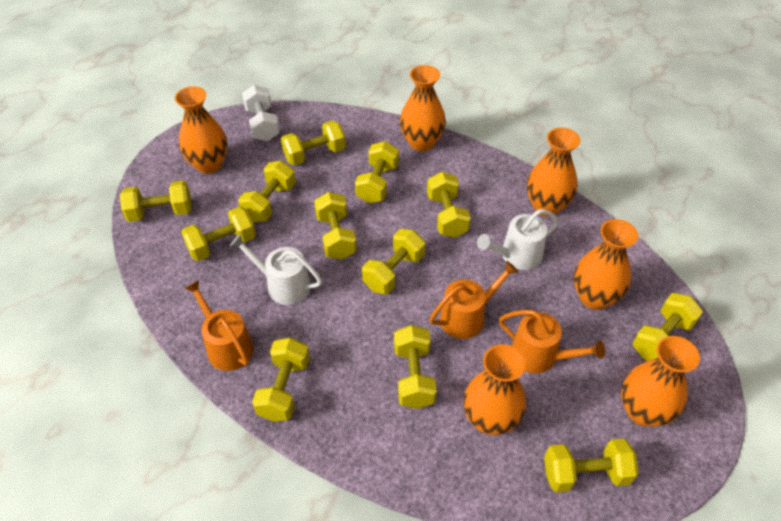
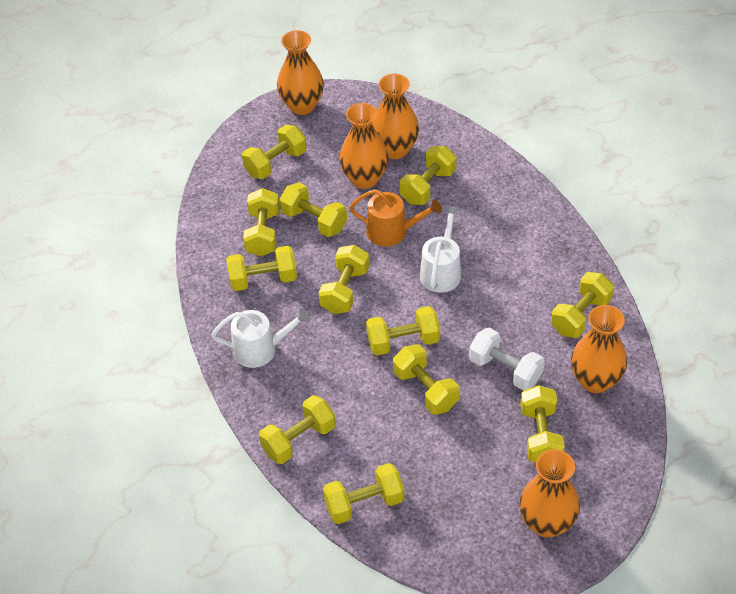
orange vase: [175,86,228,174] [400,65,446,151] [463,344,526,435] [527,128,580,216] [574,219,638,310] [621,336,700,427] = 6 -> [277,30,324,115] [339,103,388,189] [372,74,419,159] [519,449,580,538] [571,305,627,393] = 5
orange watering can: [184,280,254,371] [430,261,518,339] [499,310,605,373] = 3 -> [349,189,442,247] = 1

